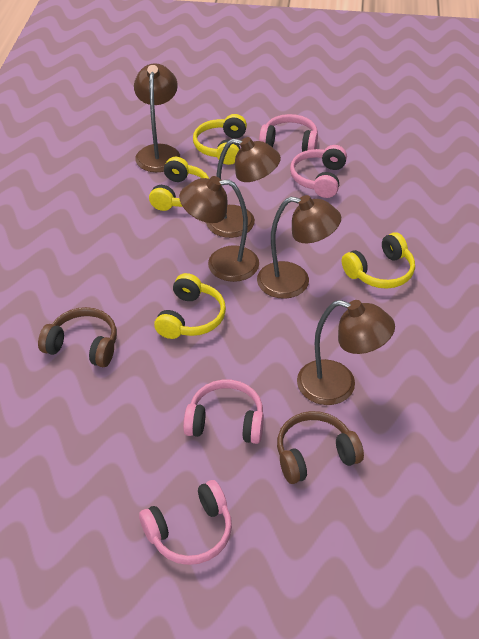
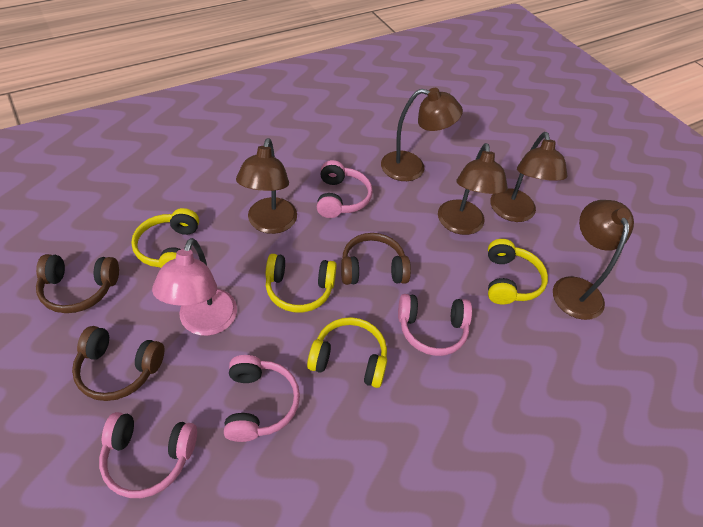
brown headphones: [38,307,117,367] [277,411,364,484] = 2 -> [36,254,119,313] [72,326,164,401] [341,233,411,285] = 3
pink lamp: none = 0 -> [152,238,237,336] = 1

